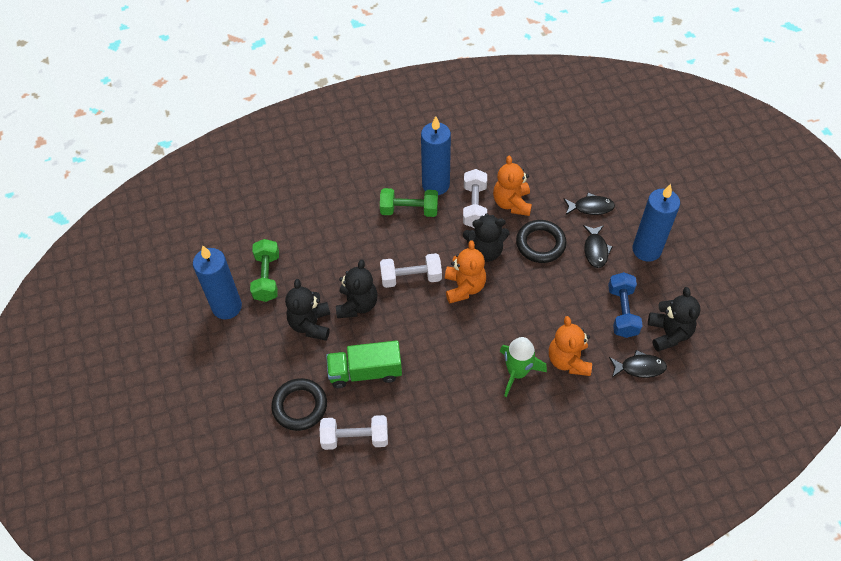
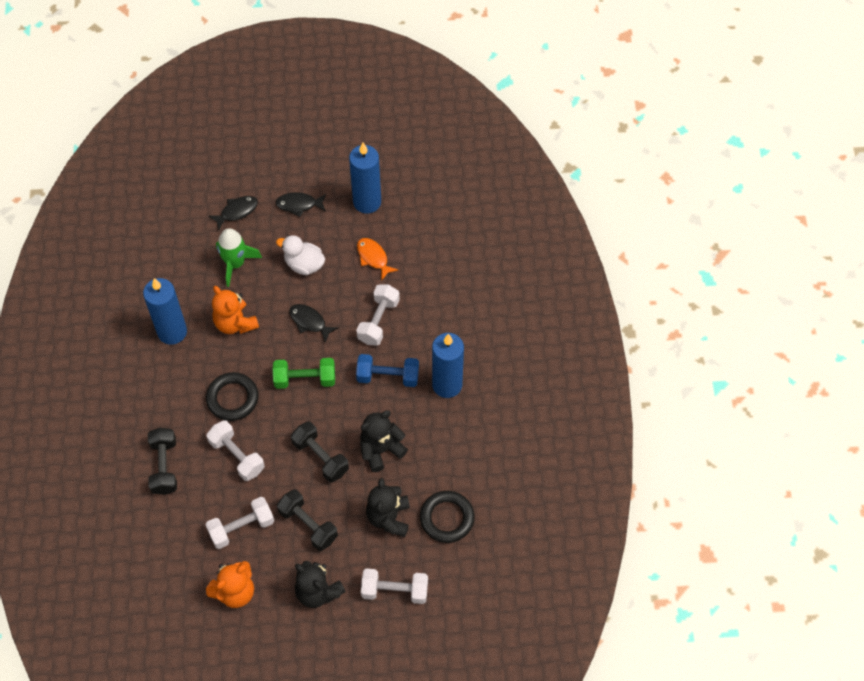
black dumbbell: none = 0 -> [148,428,177,495] [277,489,338,551] [291,422,349,482] = 3
black teddy bear: [285,279,330,341] [336,259,377,318] [463,214,509,262] [648,287,701,352] = 4 -> [295,561,346,608] [360,410,408,472] [366,478,410,537] = 3
green dumbbell: [250,239,279,302] [380,188,438,217] = 2 -> [273,358,335,389] = 1
green truck: [326,340,402,388] = 1 -> none = 0
orange fish: none = 0 -> [357,238,398,281] = 1
orange teddy bear: [445,240,486,303] [493,156,532,216] [549,316,592,376] = 3 -> [206,561,254,608] [212,286,259,334] = 2
white duck: none = 0 -> [276,235,325,275] = 1
white dumbbell: [320,415,388,450] [380,253,442,288] [463,169,487,228] = 3 -> [206,497,274,549] [207,420,265,481] [356,284,400,345] [361,568,428,604] = 4

